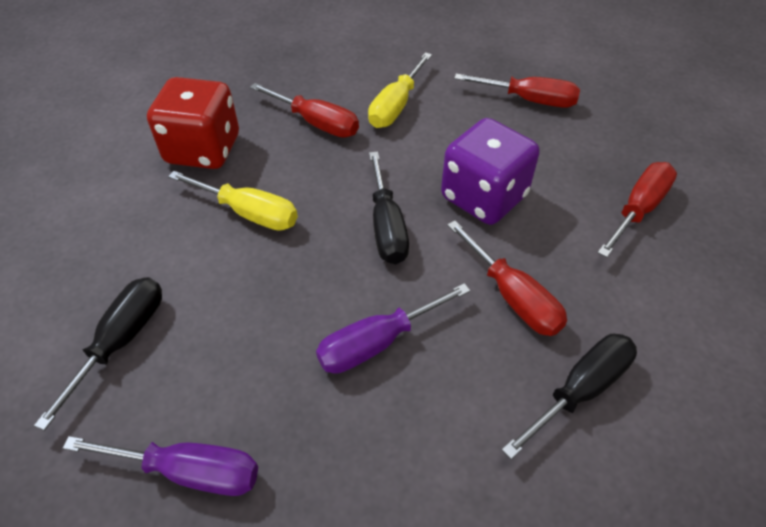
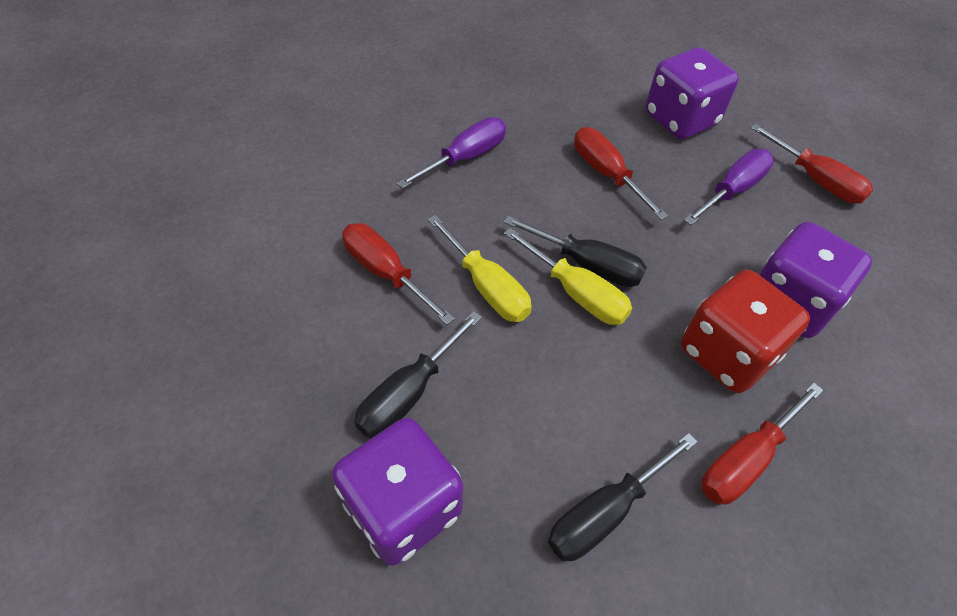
purple dice: [441,118,540,225] = 1 -> [332,418,463,566] [645,47,739,139] [759,222,872,338] = 3

